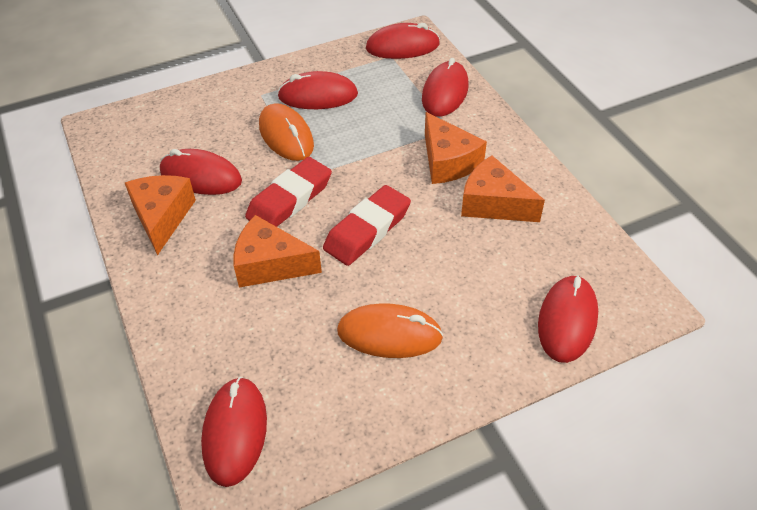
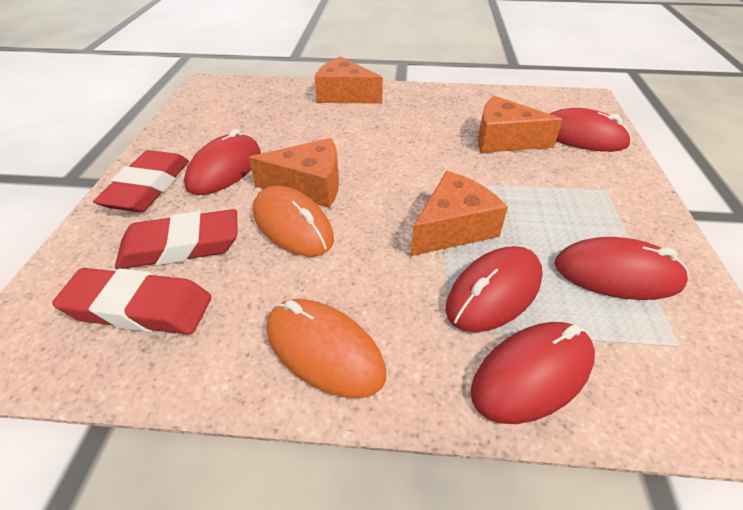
red eraser: [245,157,332,227] [323,185,411,266] = 2 -> [52,268,211,334] [93,150,189,212] [115,209,238,269] = 3
red mouse: [160,149,242,195] [201,377,267,487] [277,71,358,109] [366,23,440,59] [422,58,468,117] [538,275,598,363] = 6 -> [184,129,261,195] [446,246,543,332] [471,322,595,424] [549,108,632,152] [554,237,688,300] = 5

